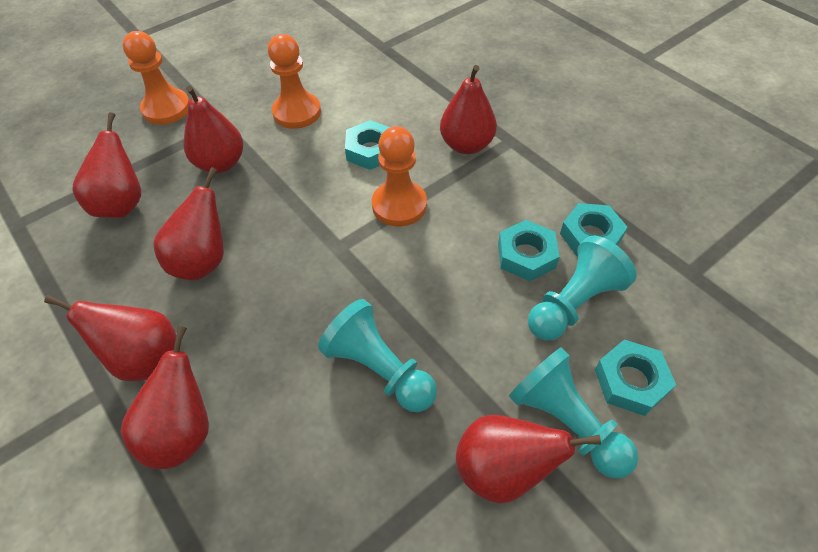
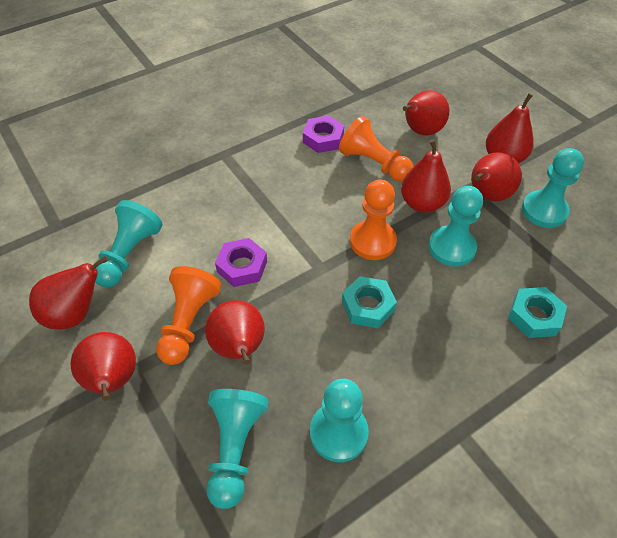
purple nut: none = 0 -> [215,238,267,287] [303,115,344,153] = 2
turquoise nut: [345,120,390,170] [498,220,560,281] [560,203,628,256] [595,340,676,416] = 4 -> [342,276,397,328] [508,287,567,338] = 2
turquoise pawn: [318,299,437,412] [509,347,638,479] [528,236,637,341] = 3 -> [95,200,162,287] [206,389,269,509] [310,379,369,462] [429,186,483,267] [522,148,584,228] = 5

